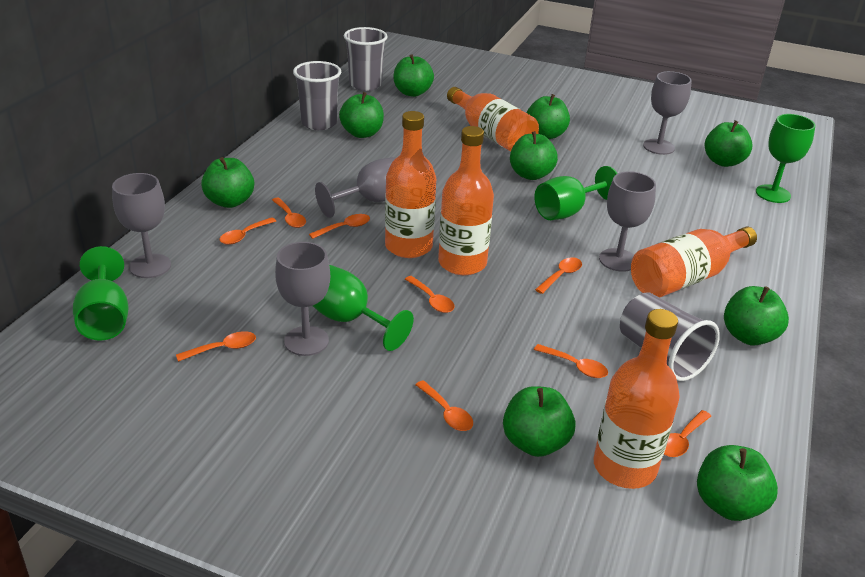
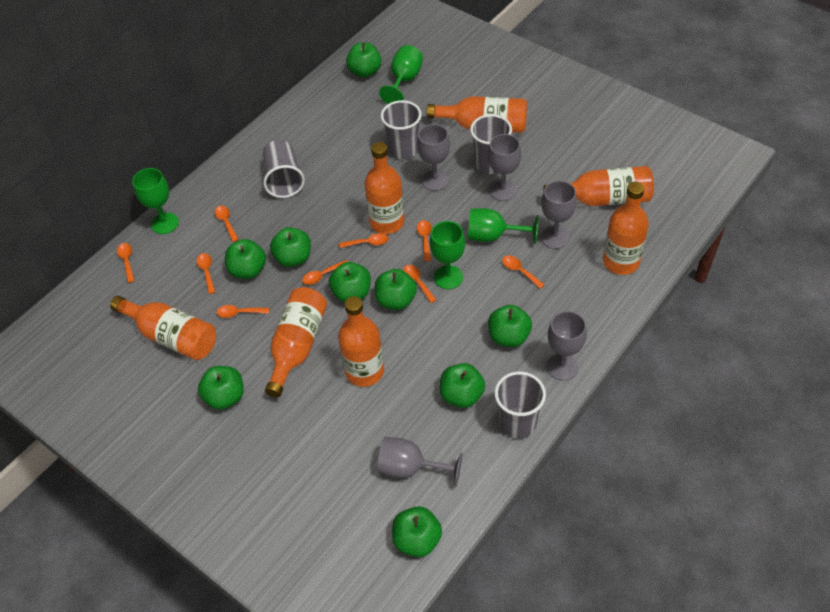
grey cup: [293,61,341,130] [344,27,388,91] [620,292,720,381] = 3 -> [262,140,305,198] [381,100,422,159] [470,114,512,174] [494,371,546,439] = 4
orange bottle: [385,111,436,258] [438,126,494,275] [447,87,539,152] [593,309,680,489] [631,227,757,298] = 5 -> [110,296,216,360] [265,287,327,398] [338,296,384,387] [365,142,404,234] [427,96,527,133] [543,166,654,206] [603,181,649,275] = 7

